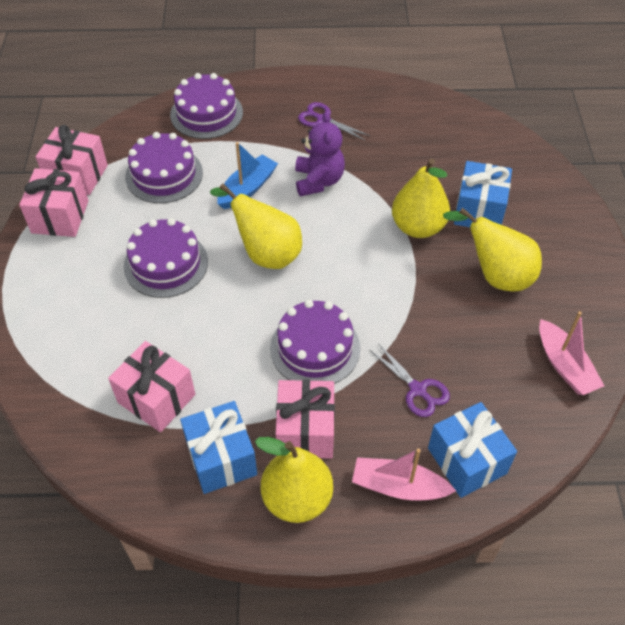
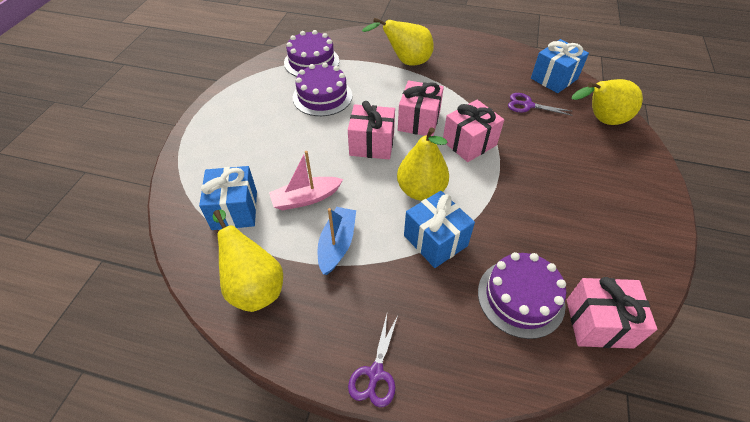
pink boat: [352,449,456,500] [539,311,604,395] = 2 -> [269,151,343,210] = 1
purple cake: [124,218,208,298] [125,132,203,203] [170,73,243,139] [270,300,360,384] = 4 -> [284,30,339,77] [293,63,352,116] [478,252,566,339] = 3
purple teddy bear: [295,111,345,197] = 1 -> none = 0

